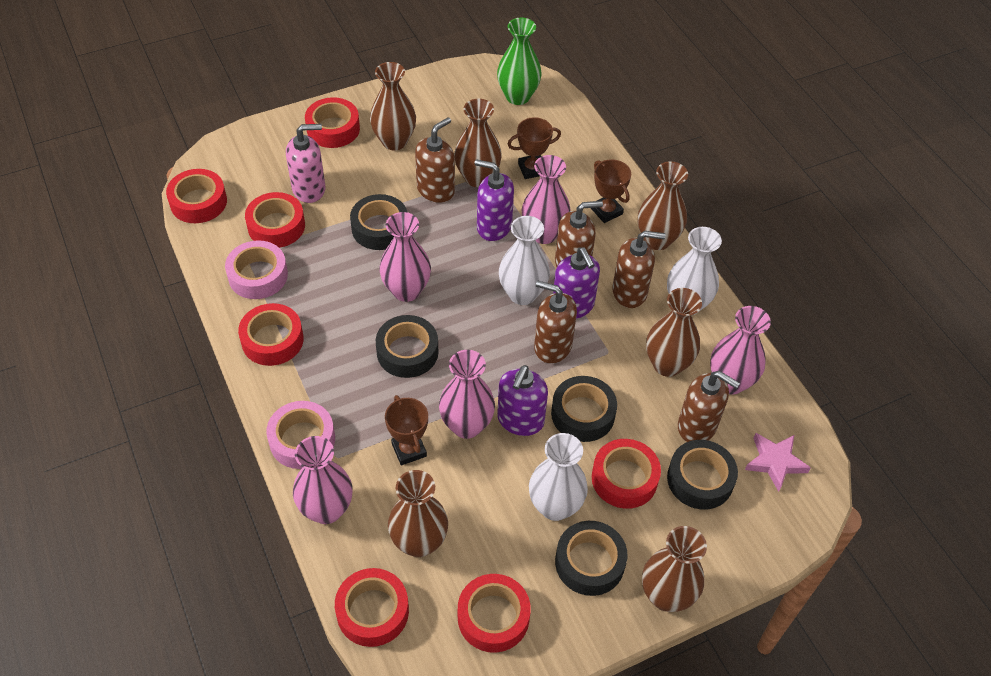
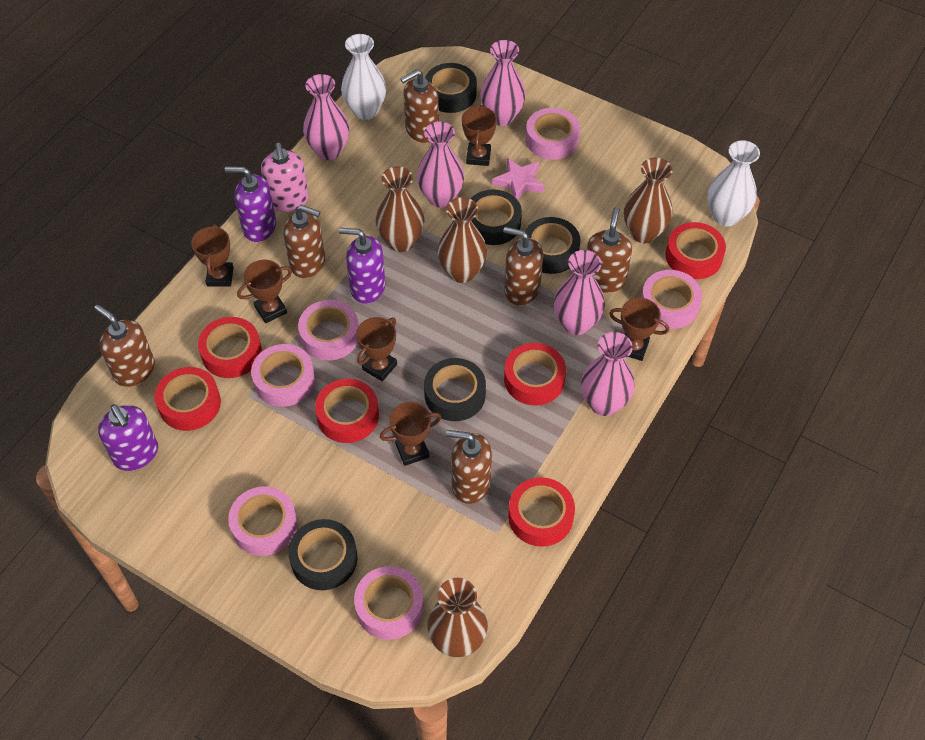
brown soap dispenser: [415,117,455,203] [534,280,577,363] [555,201,603,267] [612,231,665,308] [678,371,740,442] = 5 -> [94,305,155,387] [283,205,325,278] [400,69,439,143] [446,430,492,504] [503,227,543,305] [587,207,632,293] = 6
brown trophy: [385,395,428,465] [507,117,561,179] [591,159,631,223] = 3 -> [191,224,234,287] [237,260,292,323] [356,317,397,382] [380,402,442,466] [462,105,497,166] [609,298,669,361] = 6
brown vase: [370,62,416,150] [388,470,448,557] [454,99,502,187] [638,161,688,250] [642,526,707,612] [646,288,702,377] = 6 -> [376,166,425,252] [427,578,488,657] [437,197,487,283] [624,157,673,243] = 4
green vase: [497,18,541,105] = 1 -> none = 0
pink tape: [225,240,288,299] [266,401,335,469] = 2 -> [228,486,298,556] [251,344,315,407] [298,300,359,361] [354,566,424,640] [526,108,580,160] [641,270,702,329] = 6
red tape: [166,169,227,223] [238,303,304,366] [245,192,305,248] [305,97,360,148] [335,568,409,647] [458,574,531,653] [592,439,661,509] = 7 -> [155,367,221,431] [198,317,262,378] [315,379,379,443] [504,343,566,405] [508,477,575,547] [665,222,726,279] = 6
white vase: [499,216,550,305] [529,433,588,521] [667,227,722,315] = 3 -> [341,34,386,120] [708,140,760,226] = 2

